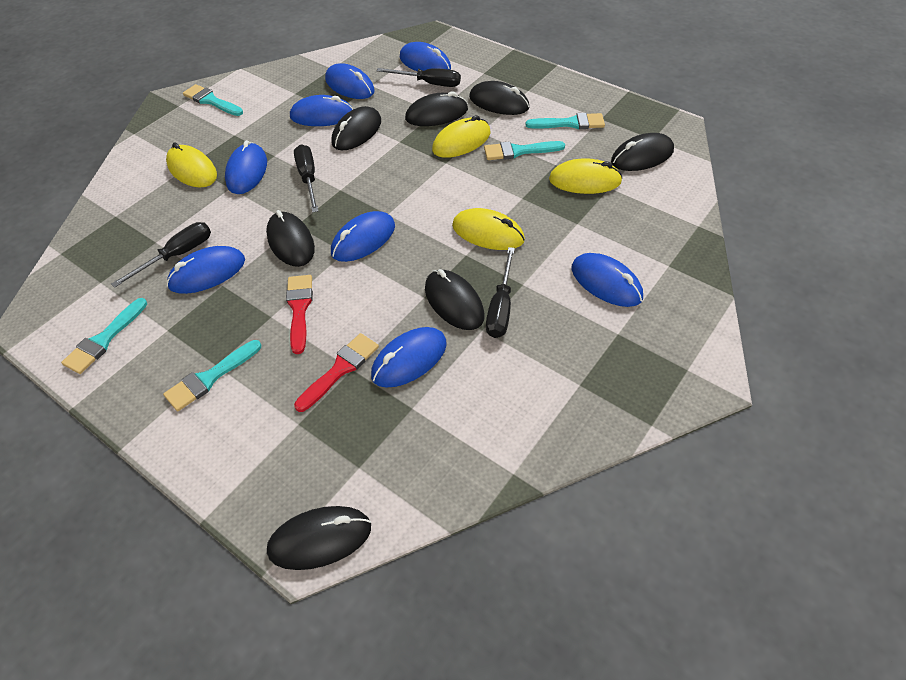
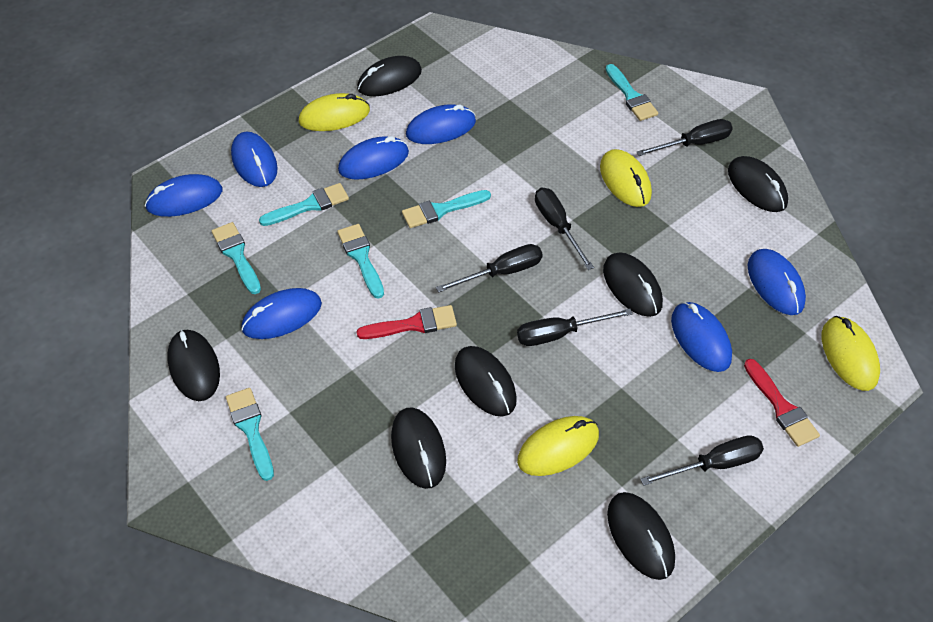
black screwdriver: [111,222,211,288] [294,144,318,212] [377,68,461,87] [486,247,515,338] = 4 -> [436,244,543,293] [517,309,633,346] [535,188,594,270] [637,119,733,156] [640,435,764,486] = 5
blue mouse: [167,246,245,294] [225,140,267,194] [290,95,353,126] [325,63,375,99] [331,211,395,262] [371,327,447,388] [400,42,451,71] [571,253,643,307] = 8 -> [145,174,222,217] [231,132,278,187] [241,288,322,339] [338,136,409,180] [406,104,476,144] [671,302,732,372] [748,249,806,315] = 7
turquoise brush: [61,298,147,374] [163,340,261,411] [183,84,243,116] [484,141,565,160] [525,113,605,129] = 5 -> [212,222,261,294] [226,388,274,481] [259,183,349,226] [337,224,384,299] [402,190,491,228] [606,64,658,121] = 6

